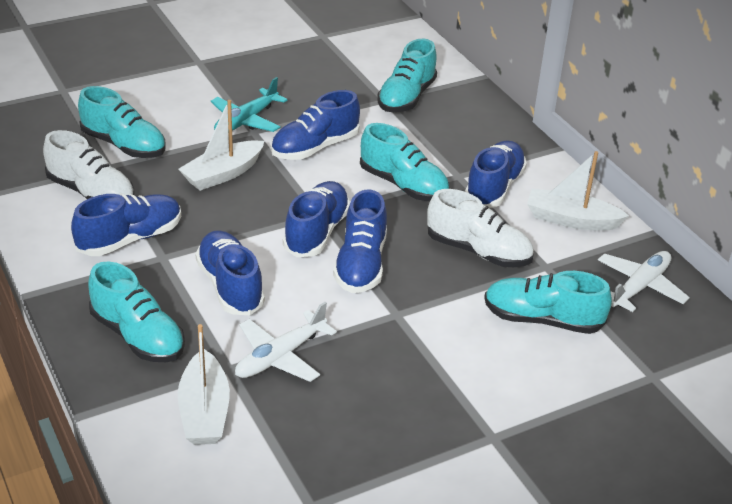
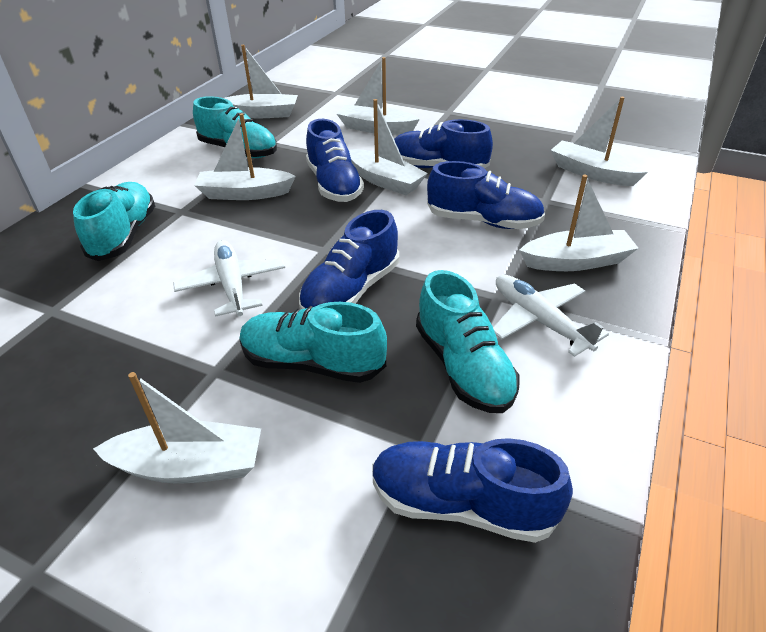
blue shoe: [71,193,181,256] [196,230,265,315] [271,90,360,160] [283,181,350,257] [333,189,387,293] [465,141,527,208] = 6 -> [299,210,399,310] [306,119,364,202] [372,438,573,543] [394,119,493,169] [427,161,545,229] = 5
turquoise plane: [211,77,288,132] = 1 -> none = 0
turquoise shoe: [78,86,166,158] [88,261,185,362] [360,123,449,201] [377,39,437,112] [484,271,612,334] = 5 -> [73,182,155,261] [193,96,277,158] [239,302,387,383] [416,270,519,413] = 4
white boat: [178,100,264,191] [178,324,230,445] [527,151,629,231] = 3 -> [93,372,261,484] [194,113,296,200] [224,45,298,118] [337,57,420,135] [349,99,428,195] [519,175,638,271] [551,97,648,186] = 7
white shoe: [43,130,135,199] [427,189,534,267] = 2 -> none = 0

